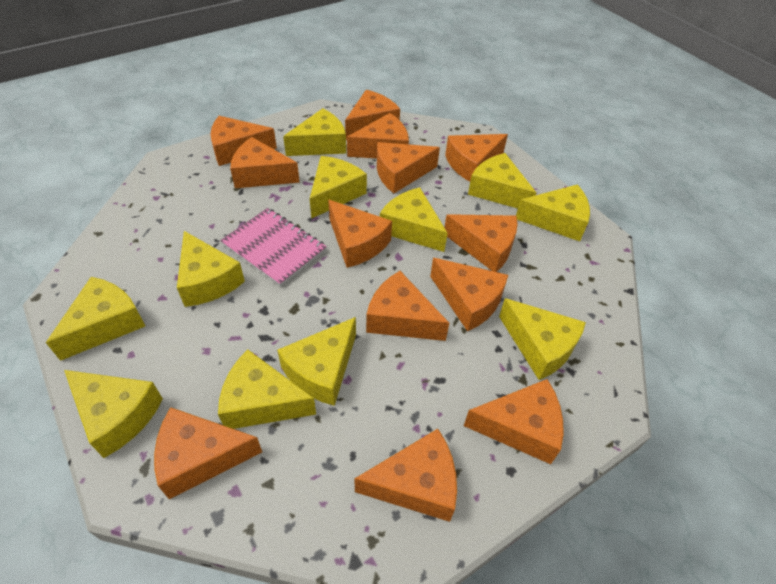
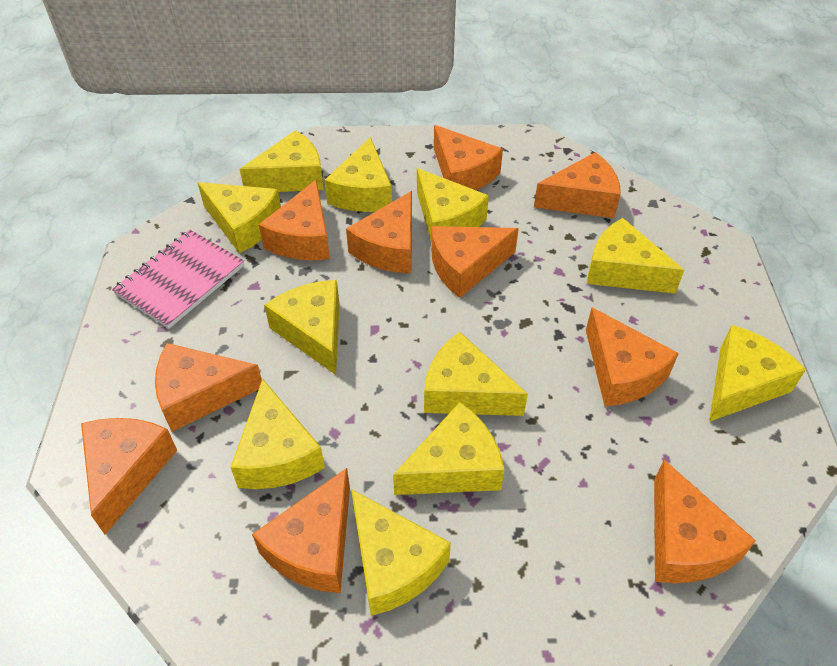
orange cheese: [154,407,262,499] [211,116,277,166] [230,137,300,188] [328,200,392,268] [345,90,400,140] [347,113,409,158] [354,429,457,522] [366,271,449,341] [377,142,440,193] [430,258,508,331] [444,214,517,272] [445,134,508,182] [464,379,563,464] = 13 -> [81,418,177,534] [155,343,262,432] [252,468,350,593] [259,180,330,260] [346,191,412,273] [431,226,519,298] [434,125,503,190] [534,152,621,218] [586,307,679,406] [654,460,756,583] = 10

